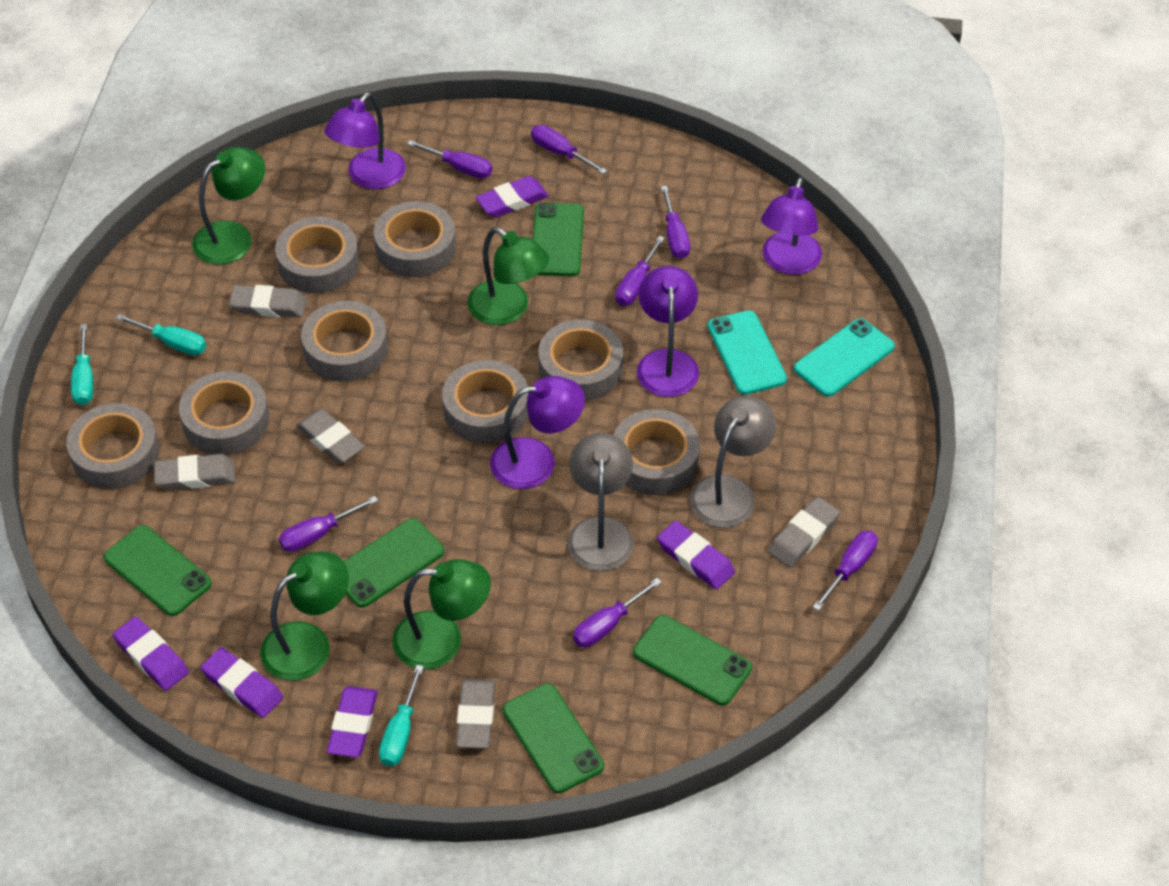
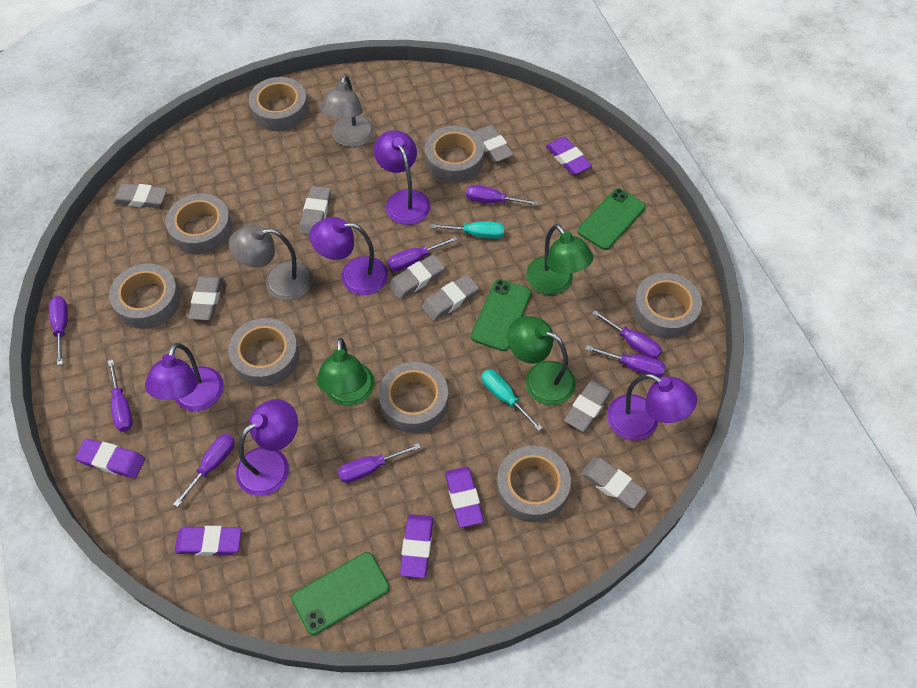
green lamp: [192,147,265,265] [260,551,349,681] [392,559,491,670] [467,227,549,325] = 4 -> [317,338,375,406] [507,316,576,405] [526,224,593,295] = 3
green phone: [104,525,212,616] [343,518,444,608] [503,683,604,793] [532,203,584,276] [633,615,752,705] = 5 -> [291,552,390,635] [471,279,532,351] [577,188,646,250] = 3
grey eraser: [154,454,235,490] [229,285,307,317] [296,409,365,464] [456,679,495,749] [768,497,840,568] = 5 -> [113,183,167,208] [188,275,223,320] [299,186,331,235] [388,254,445,300] [422,274,479,321] [474,125,514,163] [564,380,612,432] [581,457,647,509] = 8
purple lamp: [324,93,406,189] [490,376,585,489] [637,266,699,397] [761,177,822,275] = 4 -> [145,343,224,411] [236,399,298,496] [310,217,388,295] [374,130,430,225] [607,374,697,441] = 5
purple screwdriver: [279,496,378,552] [407,140,492,179] [531,125,607,174] [573,578,662,647] [615,236,665,306] [661,186,690,259] [813,531,878,611] = 7 -> [49,296,68,365] [108,360,133,432] [173,434,235,507] [338,443,421,483] [387,236,458,271] [466,185,538,205] [585,345,666,377] [592,310,662,359] = 8
turquoise phone: [707,310,787,395] [794,318,895,397] = 2 -> none = 0
turquoise screwdriver: [71,324,93,405] [116,314,206,355] [379,665,424,766] = 3 -> [430,222,504,239] [481,369,543,431] = 2

